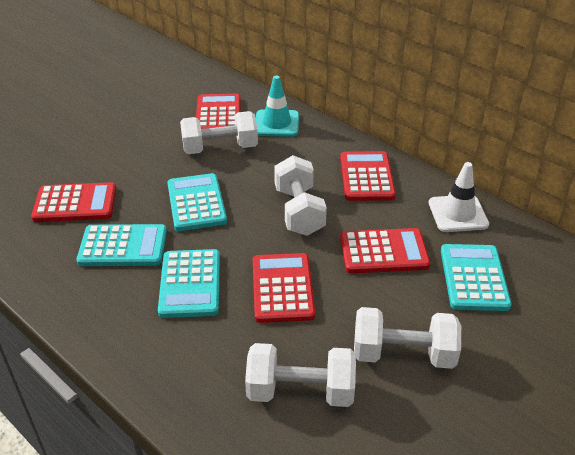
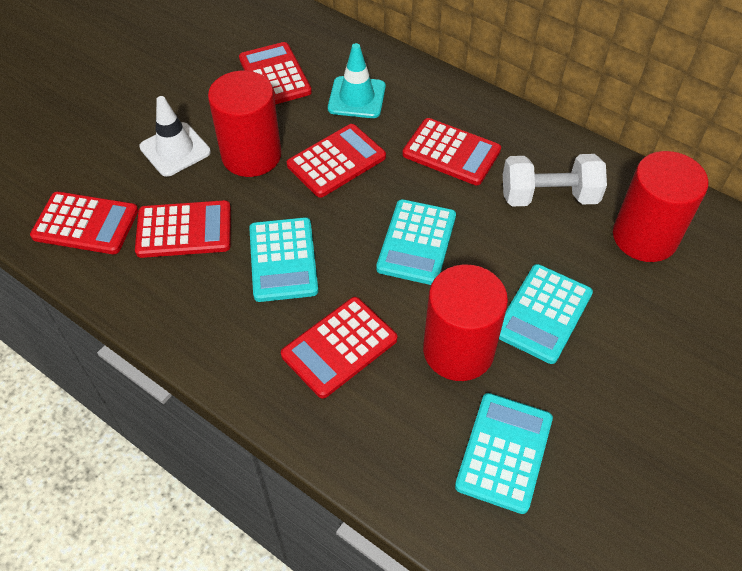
red calculator: [31,182,116,222] [196,94,241,129] [253,253,315,323] [340,151,396,201] [340,228,430,273] = 5 -> [30,192,138,254] [135,200,231,258] [239,42,312,105] [281,297,397,399] [287,124,386,198] [402,118,501,185] = 6
red cylinder: none = 0 -> [208,71,281,177] [423,264,508,381] [613,151,708,262] = 3
white dumbbell: [180,111,258,154] [245,343,356,407] [274,155,327,236] [354,307,461,369] = 4 -> [503,154,607,206] = 1

